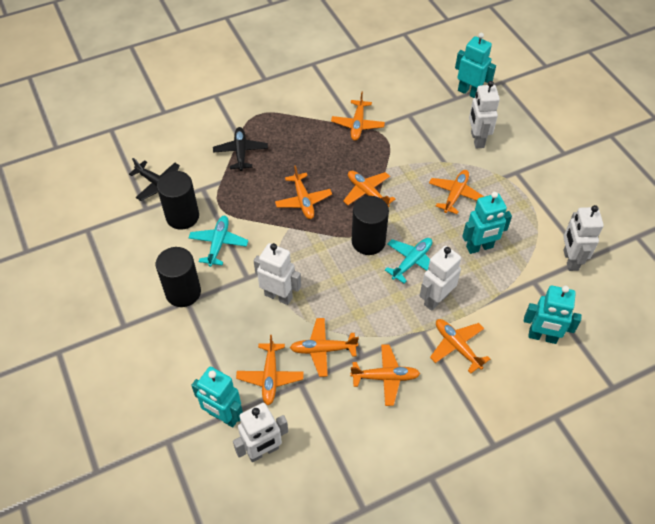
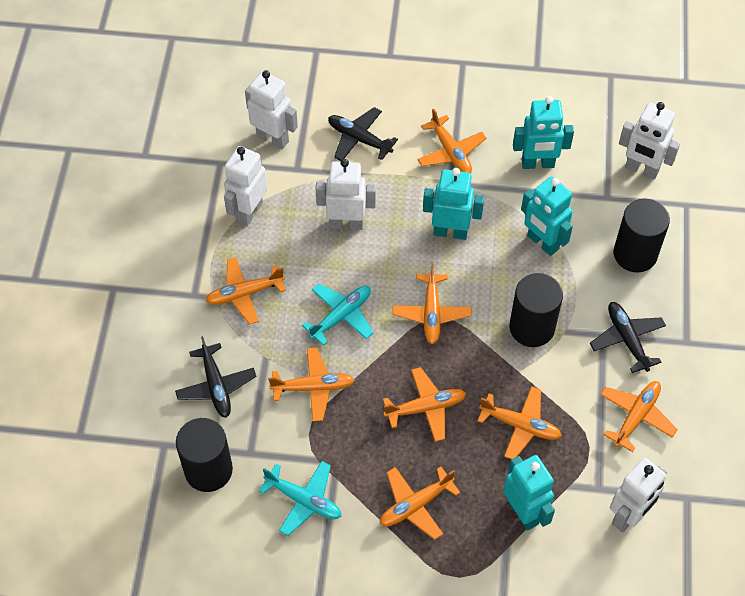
black plane: [129,158,180,201] [213,127,268,171] = 2 -> [175,336,257,418] [328,107,398,161] [590,302,666,373] = 3

